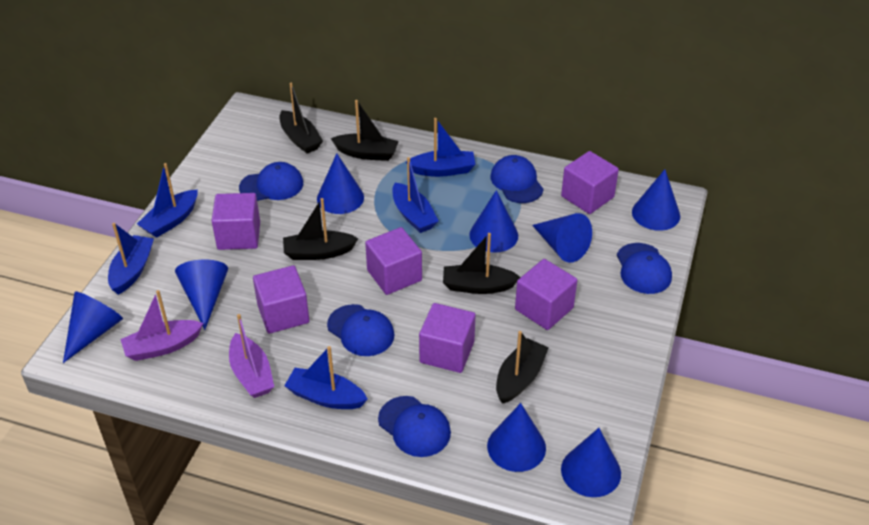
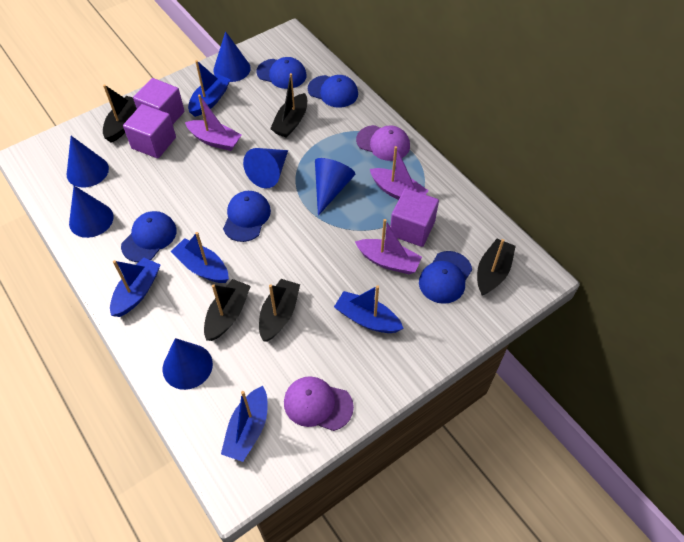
blue cone: [63,292,123,363] [175,260,228,330] [317,153,364,214] [469,190,518,253] [487,403,546,472] [532,213,592,263] [561,428,621,497] [632,169,680,231] = 8 -> [67,136,109,188] [69,186,113,238] [163,338,213,390] [213,31,251,82] [243,148,288,188] [315,158,355,216] = 6
purple boat: [120,290,203,361] [229,314,274,398] = 2 -> [185,95,241,151] [355,219,422,274] [370,146,429,200] = 3
purple cap: none = 0 -> [284,376,354,431] [356,125,410,161] = 2
purple cube: [212,193,260,250] [253,265,310,334] [365,227,422,295] [419,303,475,373] [515,259,577,330] [561,151,619,214] = 6 -> [123,104,176,158] [133,78,184,124] [390,188,439,247] = 3

